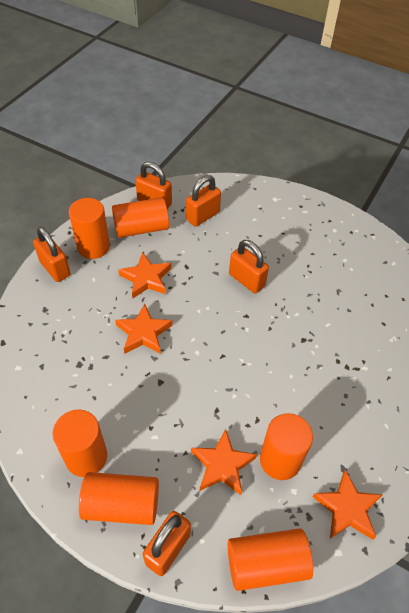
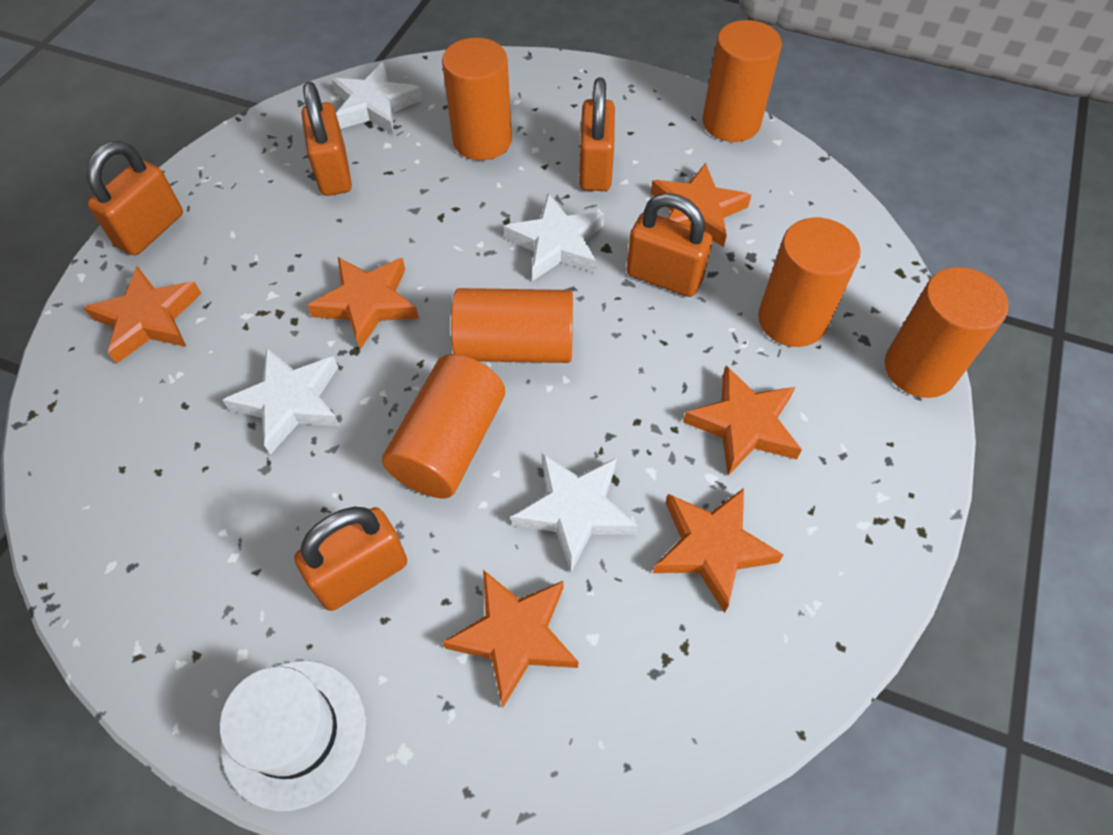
orange star: [115,304,172,354] [118,252,171,298] [191,429,257,495] [313,470,382,540] = 4 -> [83,266,202,364] [307,257,419,349] [442,570,578,709] [651,163,751,247] [653,488,784,613] [683,365,802,476] = 6
white hat: none = 0 -> [220,661,366,811] = 1
white star: none = 0 -> [223,348,340,455] [332,62,422,134] [504,193,604,281] [511,453,638,572] = 4

